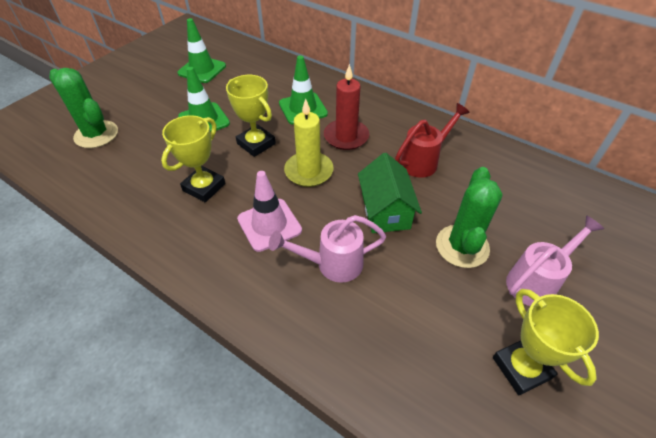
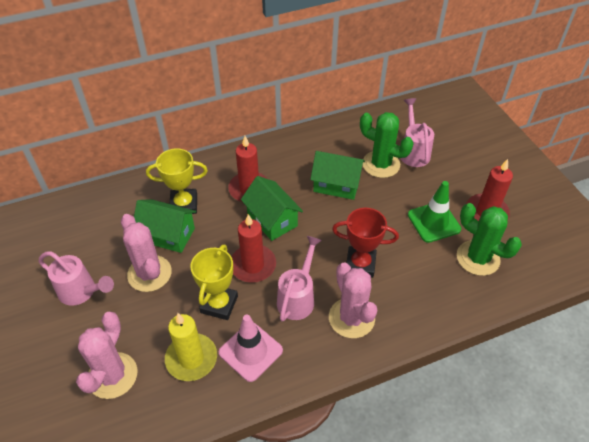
green house: [358,153,422,233] = 1 -> [134,199,196,253] [241,176,303,241] [310,151,365,200] = 3
green traffic cone: [177,18,226,83] [178,67,230,132] [279,55,328,125] = 3 -> [408,181,461,243] = 1
pink cactus: none = 0 -> [76,311,137,399] [121,214,172,292] [329,262,377,338] = 3
pink watering can: [269,215,386,283] [506,216,604,306] = 2 -> [39,251,114,306] [277,236,322,322] [401,98,434,167] = 3
red candle: [324,64,369,150] = 1 -> [228,136,268,202] [231,214,276,283] [466,159,513,221] = 3
red trophy: none = 0 -> [332,208,399,278] = 1
red watering can: [395,103,470,178] = 1 -> none = 0
yellow trophy: [161,115,226,203] [226,75,276,157] [493,289,599,395] = 3 -> [146,148,208,214] [190,244,238,320] = 2

